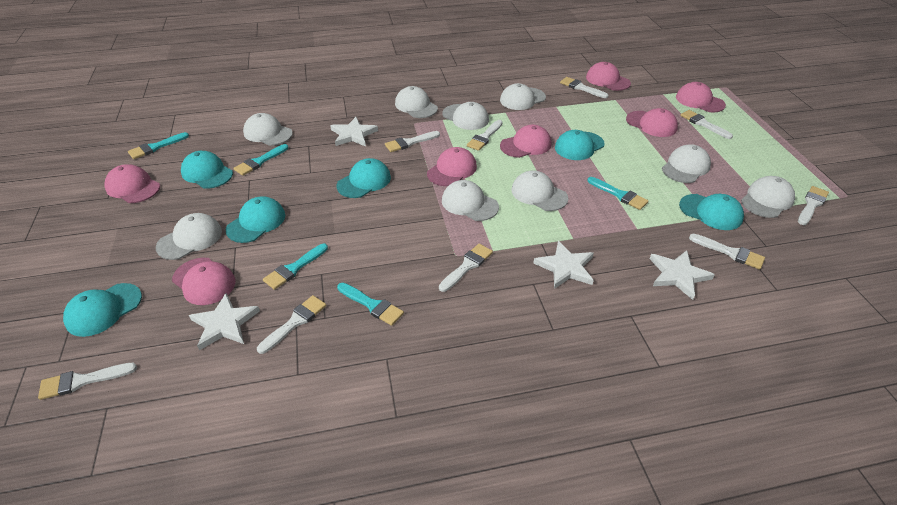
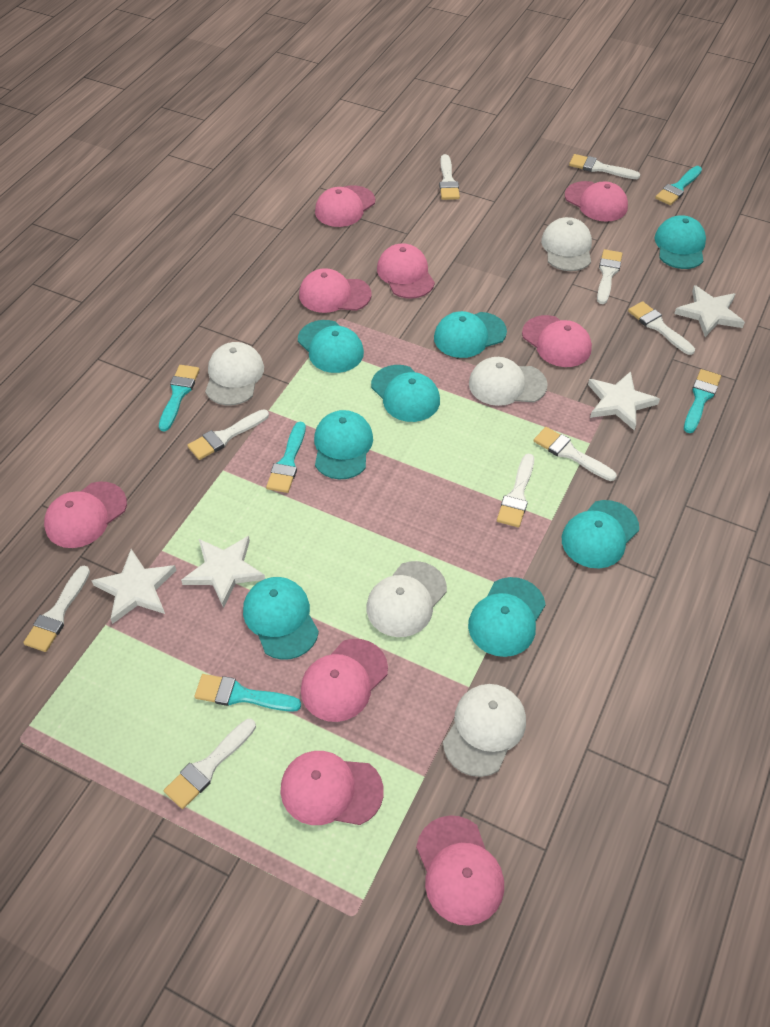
pink cap: [104,164,160,203] [172,258,236,305] [427,147,477,186] [500,125,552,158] [586,62,631,91] [626,108,678,137] [676,82,726,112] = 7 -> [44,481,127,548] [280,751,384,825] [299,268,372,313] [301,639,388,722] [315,185,375,227] [377,243,435,299] [416,815,504,926] [522,315,592,367] [565,181,628,222] = 9
turquoise cap: [63,283,142,337] [181,151,233,189] [226,196,285,243] [337,158,391,198] [555,130,605,160] [679,194,744,230] = 6 -> [243,577,319,660] [298,320,364,373] [314,410,373,479] [371,365,440,422] [434,311,507,358] [468,577,546,657] [562,500,639,568] [655,215,706,269] = 8
white cap: [156,213,222,260] [243,113,293,146] [395,86,438,118] [442,102,489,130] [442,180,499,221] [500,83,546,110] [512,171,568,211] [662,144,711,183] [741,176,795,218] = 9 -> [205,342,264,406] [367,561,447,637] [443,684,526,777] [469,357,548,406] [541,217,592,271] = 5

